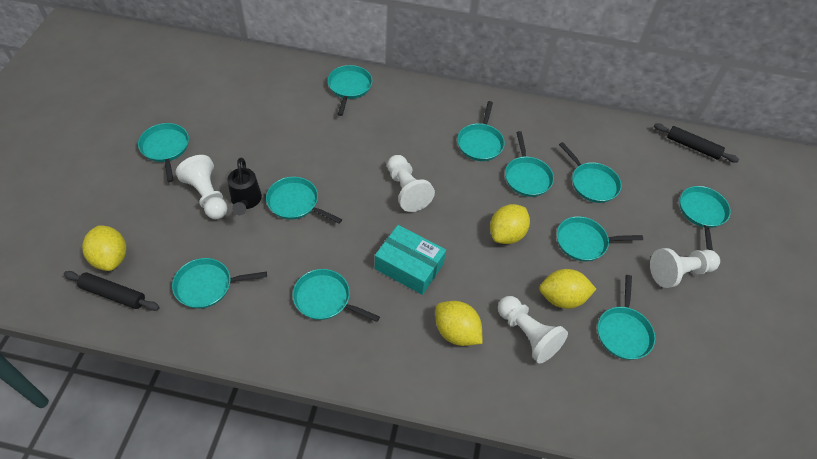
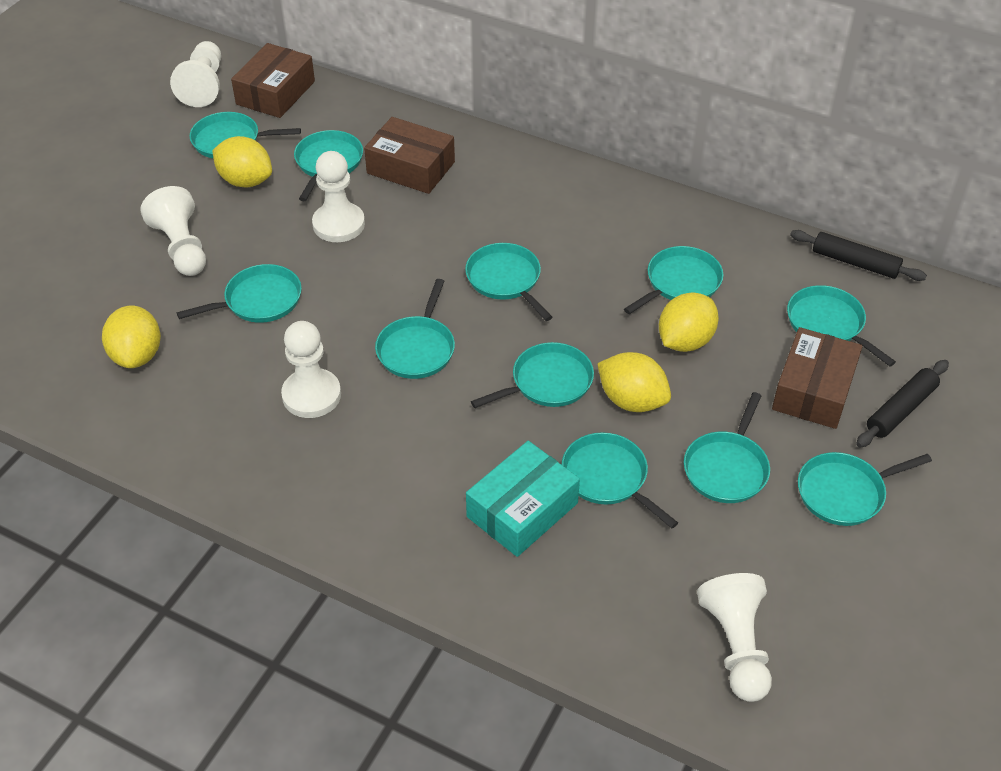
black watering can: [227,158,262,215] = 1 -> none = 0
brown box: none = 0 -> [231,43,315,118] [364,117,455,194] [772,327,863,429] = 3
white pawn: [176,155,228,219] [387,155,435,212] [498,296,568,363] [650,248,720,288] = 4 -> [140,186,206,276] [170,41,221,107] [281,321,341,418] [312,151,365,242] [697,573,772,702] = 5

